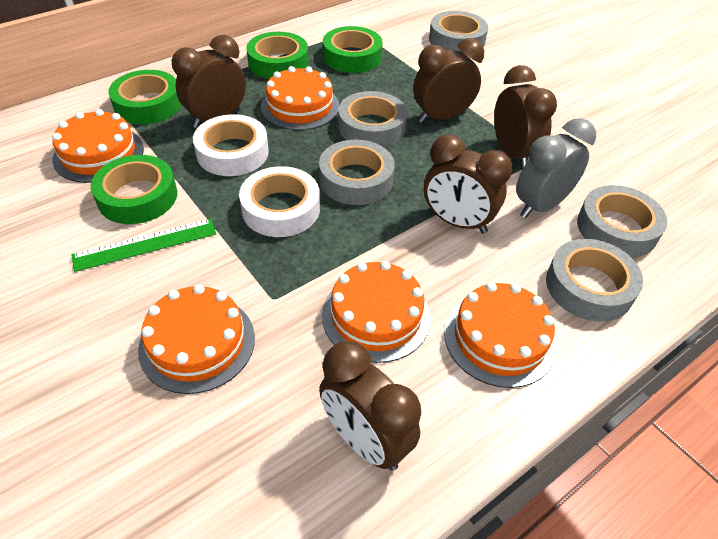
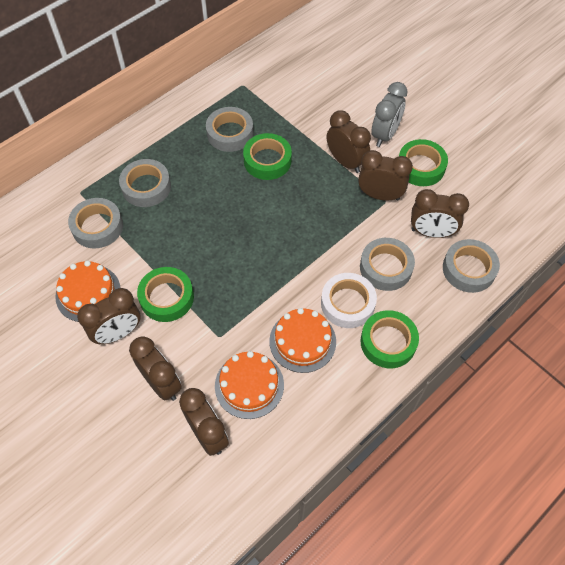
brown clock: [172,35,246,128] [319,341,421,471] [413,38,484,123] [424,134,513,234] [494,65,557,170] = 5 -> [77,288,141,344] [129,336,182,401] [179,388,229,456] [327,110,371,173] [358,150,413,201] [411,189,469,238] = 6
green ruler: [71,218,216,272] = 1 -> none = 0
orange cake: [52,109,144,183] [138,284,255,394] [261,66,339,130] [322,261,431,363] [444,282,557,388] = 5 -> [55,261,121,322] [215,351,284,419] [269,308,336,373] = 3
white tape: [193,114,269,176] [239,166,320,237] = 2 -> [321,273,377,328] = 1

